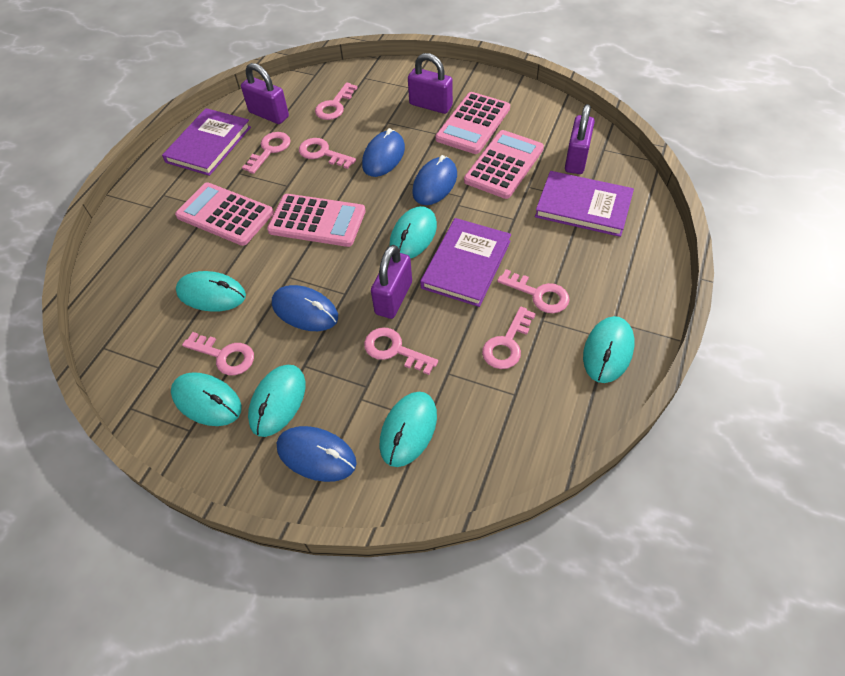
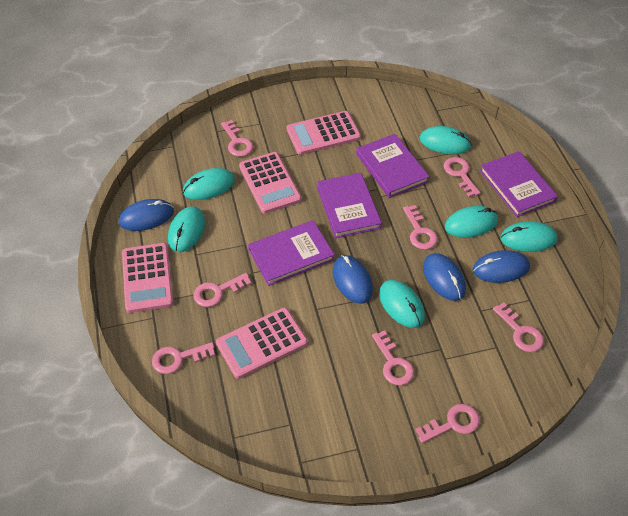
pink key: [182,332,254,375] [242,132,291,174] [299,138,356,169] [315,82,358,120] [364,327,438,375] [482,307,536,369] [497,269,570,313] = 7 -> [152,342,215,374] [193,273,252,307] [221,120,253,157] [372,331,414,385] [403,205,438,250] [415,404,480,443] [444,157,480,197] [493,302,544,352] = 8
purple book: [162,108,251,176] [420,218,511,307] [535,171,634,237] = 3 -> [248,220,335,286] [317,173,382,238] [356,134,430,198] [480,151,558,217] = 4
purple padlock: [241,63,289,124] [371,245,412,319] [408,53,453,114] [565,104,595,174] = 4 -> none = 0

